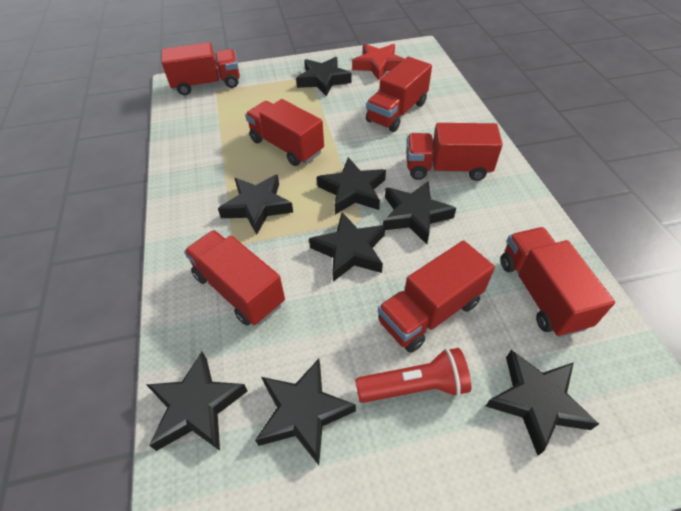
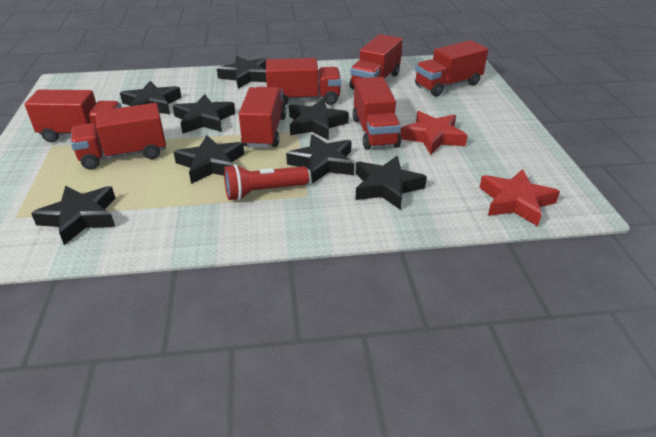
red star: [352,44,404,81] = 1 -> [400,111,468,155] [479,169,560,226] = 2

